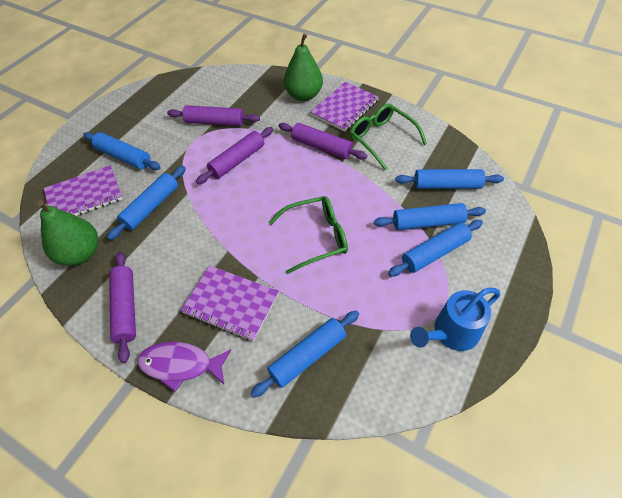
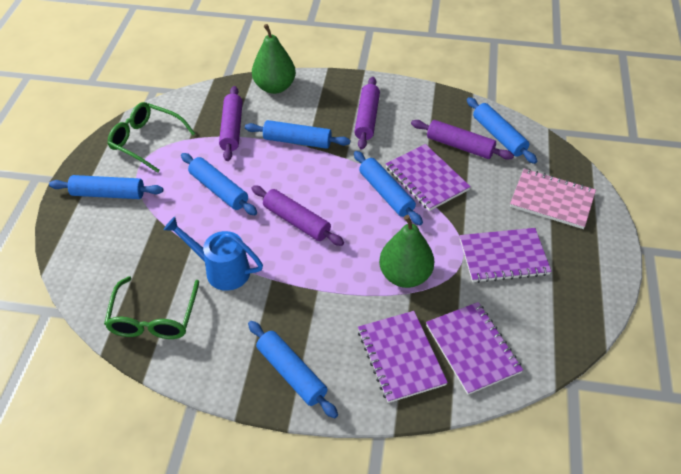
pink notebook: none = 0 -> [510,169,596,229] = 1
purple fish: [138,342,231,392] = 1 -> none = 0
purple notebook: [44,165,123,216] [181,266,279,341] [311,82,379,132] = 3 -> [358,311,448,403] [386,144,471,211] [426,302,523,395] [460,228,552,283] = 4

